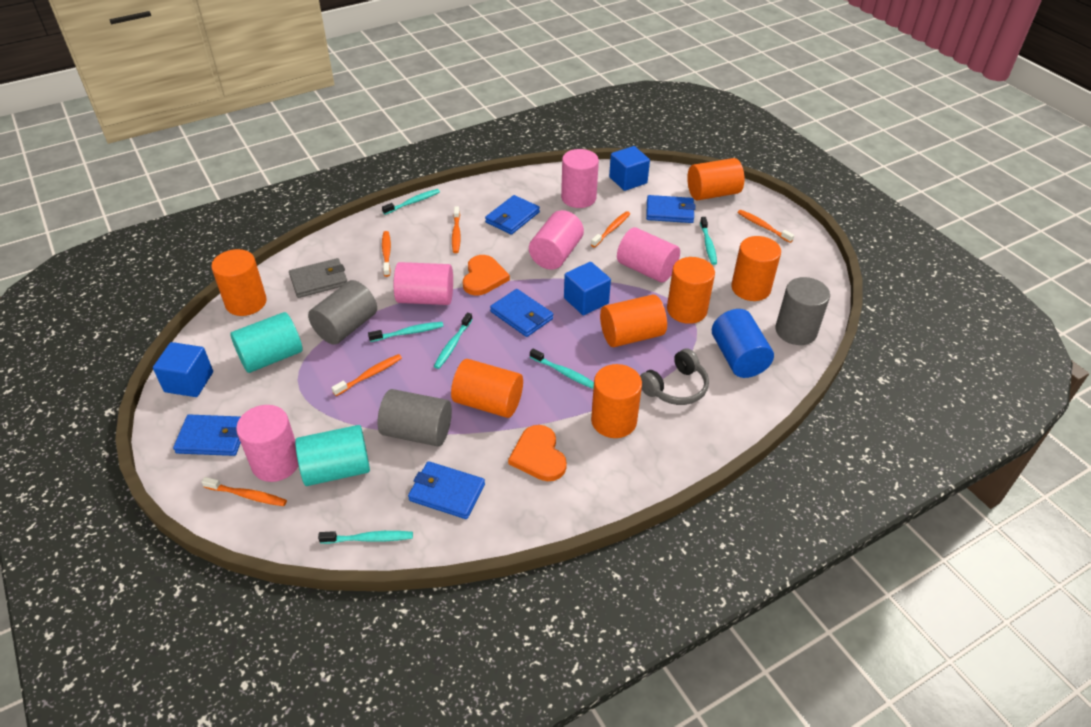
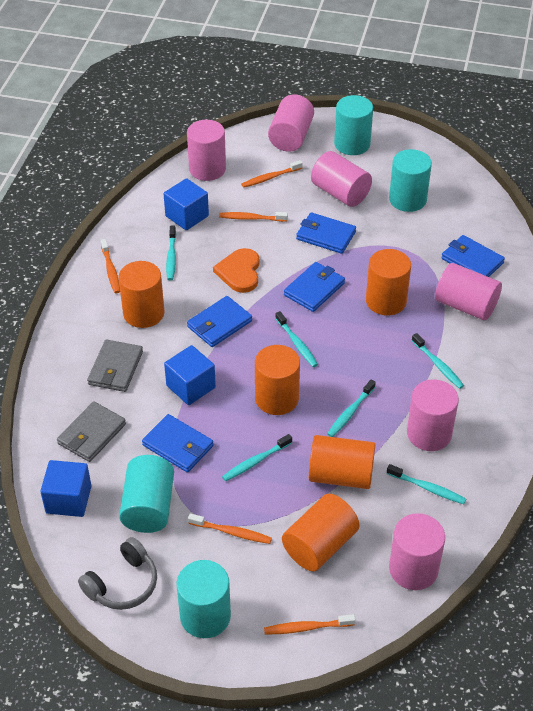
blue cylinder: [712,309,774,378] = 1 -> none = 0
grey cylinder: [308,280,377,345] [378,389,452,446] [775,277,830,345] = 3 -> none = 0
grey wallet: [289,258,347,298] = 1 -> [57,401,126,462] [87,339,143,392] = 2
orange cylinder: [211,249,267,316] [451,359,523,418] [591,364,642,438] [600,295,667,347] [667,257,715,324] [687,158,744,200] [731,236,781,301] = 7 -> [118,261,165,328] [255,345,300,415] [282,494,360,572] [309,435,375,489] [366,249,411,316] = 5
orange heart: [463,255,510,296] [508,425,567,481] = 2 -> [213,248,260,293] = 1
orange toothbrush: [201,477,287,506] [332,354,402,396] [382,231,391,277] [452,206,461,253] [591,211,630,247] [737,210,794,243] = 6 -> [101,239,120,293] [188,513,272,544] [219,212,288,222] [241,160,303,188] [264,614,356,634] = 5
pink cylinder: [236,405,299,482] [394,262,453,305] [529,210,584,270] [561,149,599,208] [617,227,680,283] = 5 -> [187,120,226,181] [268,94,314,152] [311,151,372,207] [389,513,445,590] [407,379,459,451] [435,263,502,321] = 6
turquoise cylinder: [230,312,303,373] [295,425,370,486] = 2 -> [119,455,174,533] [177,560,231,638] [334,95,373,155] [389,149,432,212] = 4

